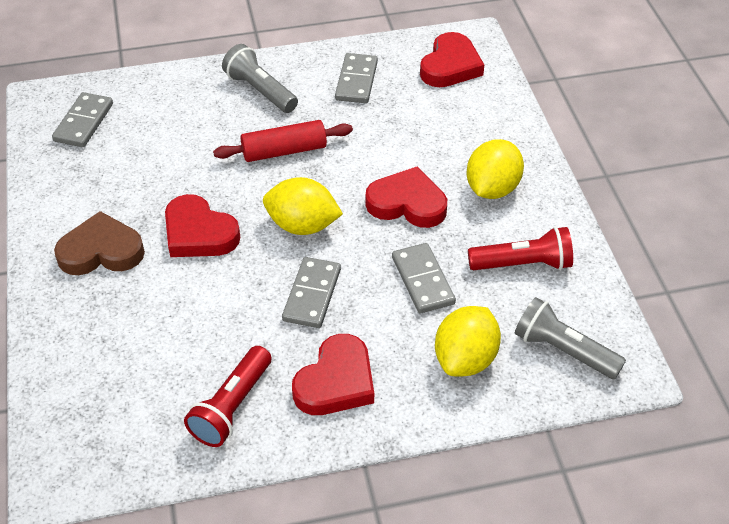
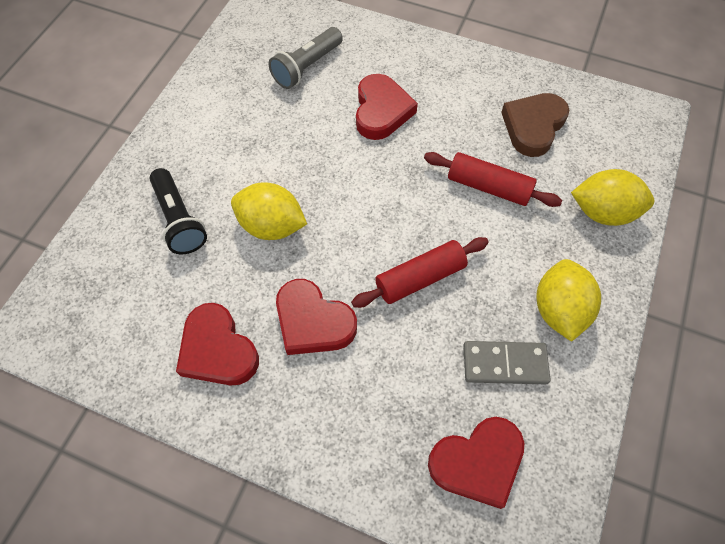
black flashlight: none = 0 -> [150,168,207,254] = 1
grey domino: [52,92,113,147] [282,257,341,328] [335,53,378,103] [392,243,456,313] = 4 -> [463,341,551,384] = 1
grey flashlight: [222,44,298,113] [515,297,626,379] = 2 -> [269,27,343,89] = 1
red flashlight: [184,346,272,447] [468,227,573,270] = 2 -> none = 0
red rolling pin: [213,120,353,162] = 1 -> [351,237,489,308] [424,152,562,207] = 2

